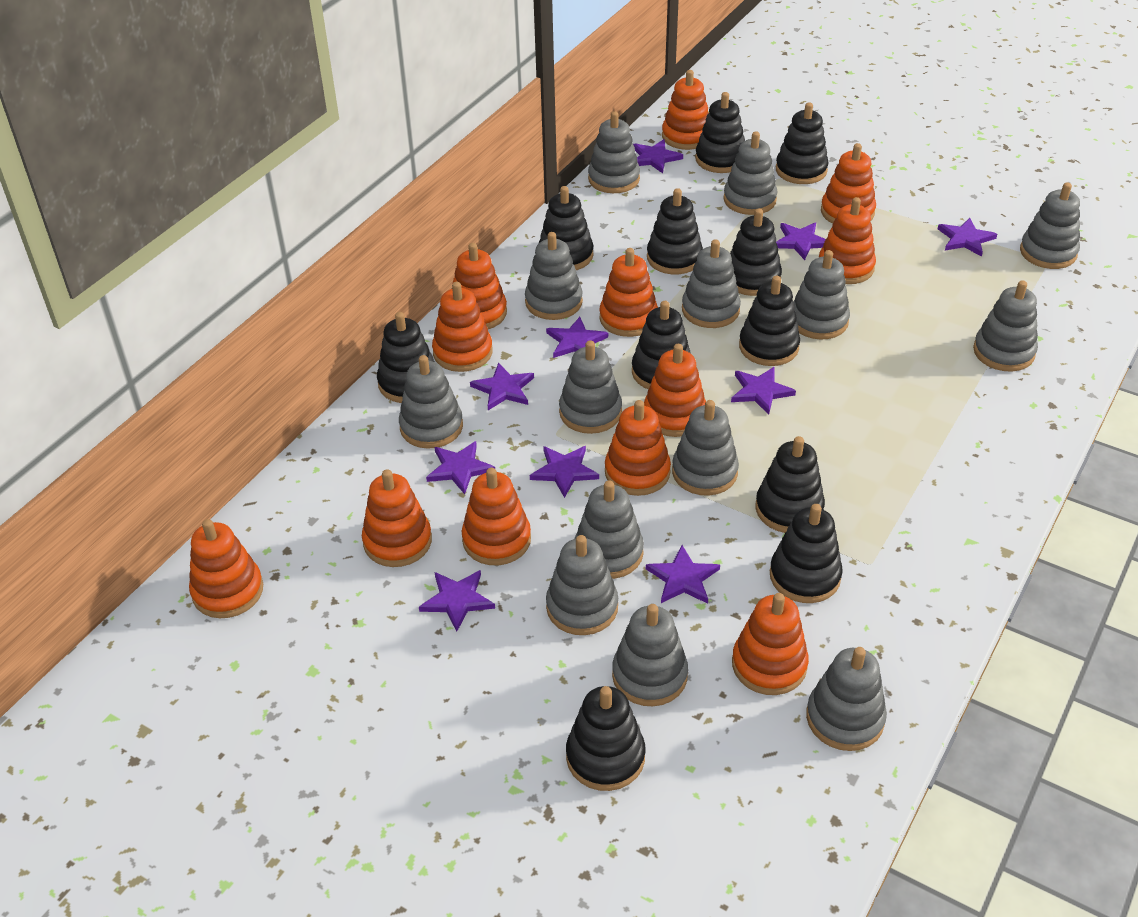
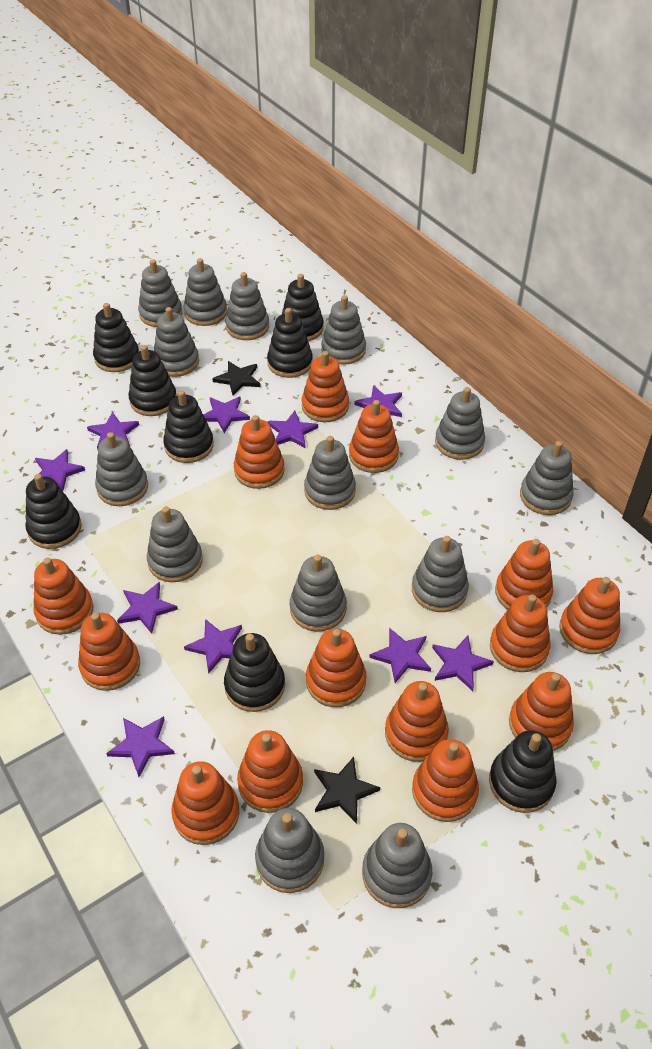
black stacking toy: [377,312,434,403] [538,186,594,270] [566,686,645,791] [632,301,691,389] [647,188,703,275] [695,92,745,173] [730,209,782,296] [739,276,800,366] [756,436,825,533] [770,504,843,603] [776,102,829,184] = 11 -> [25,474,82,549] [93,303,139,372] [128,345,177,416] [163,390,214,463] [224,633,285,712] [267,308,313,378] [282,274,324,341] [489,730,557,813] = 8
black star: none = 0 -> [212,361,261,396] [314,757,380,824] = 2
orange stacking toy: [189,519,263,618] [362,469,432,567] [432,282,493,372] [453,243,507,329] [461,468,531,565] [600,248,658,337] [605,400,671,496] [644,344,706,437] [662,70,709,150] [732,593,809,695] [819,197,876,284] [821,143,876,224] = 12 -> [33,557,94,635] [78,613,140,691] [171,761,239,845] [234,415,285,489] [237,730,303,813] [302,351,349,422] [306,629,366,707] [349,400,399,473] [385,681,449,762] [412,739,479,822] [490,595,550,672] [495,539,553,610] [509,672,574,751] [559,577,620,654] = 14

